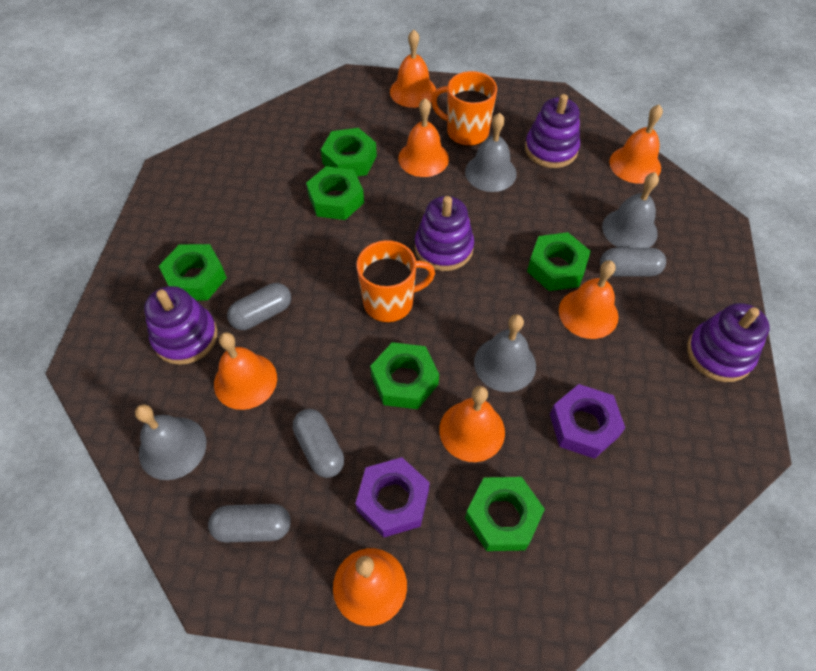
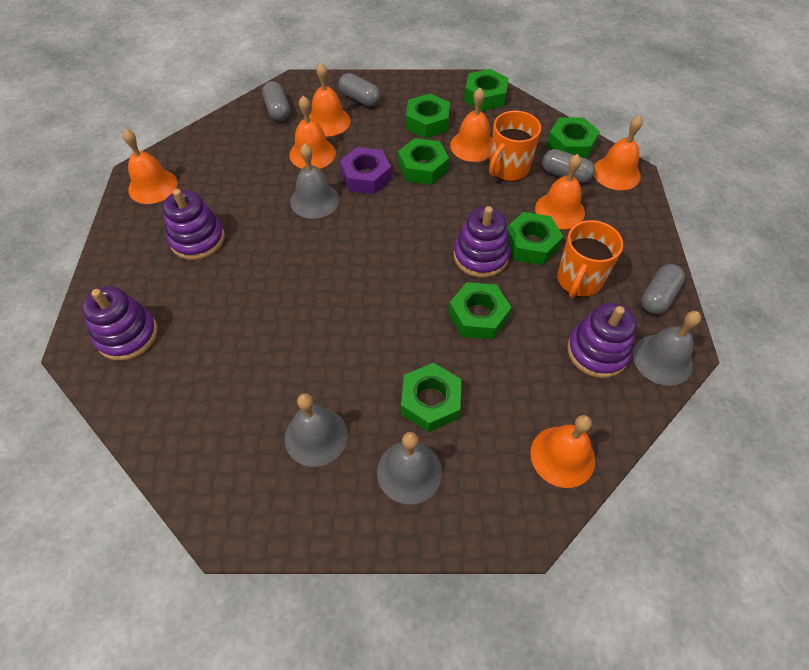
green nut: [159,244,227,300] [306,166,364,220] [321,128,377,176] [370,342,439,409] [465,477,545,551] [527,232,591,291] = 6 -> [398,138,449,185] [401,363,462,432] [406,94,450,138] [449,282,512,340] [464,69,509,111] [507,212,563,265] [547,117,600,159] = 7
purple nut: [355,457,430,537] [550,384,625,459] = 2 -> [340,147,391,194] = 1

